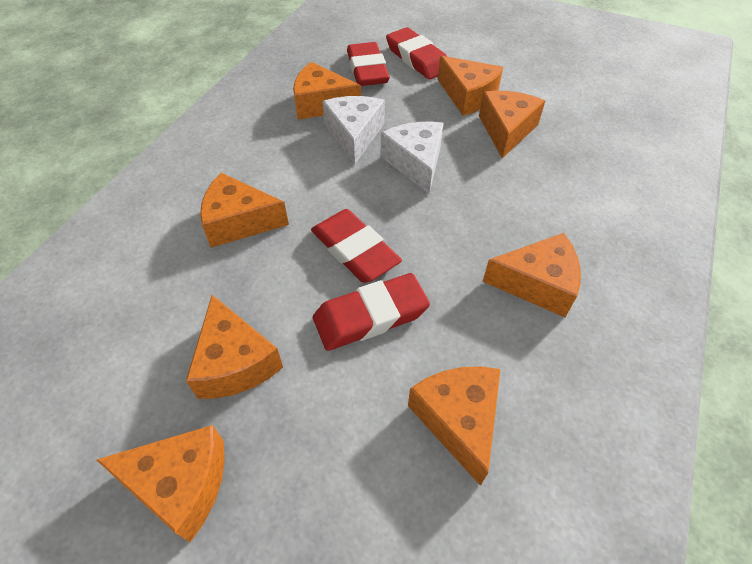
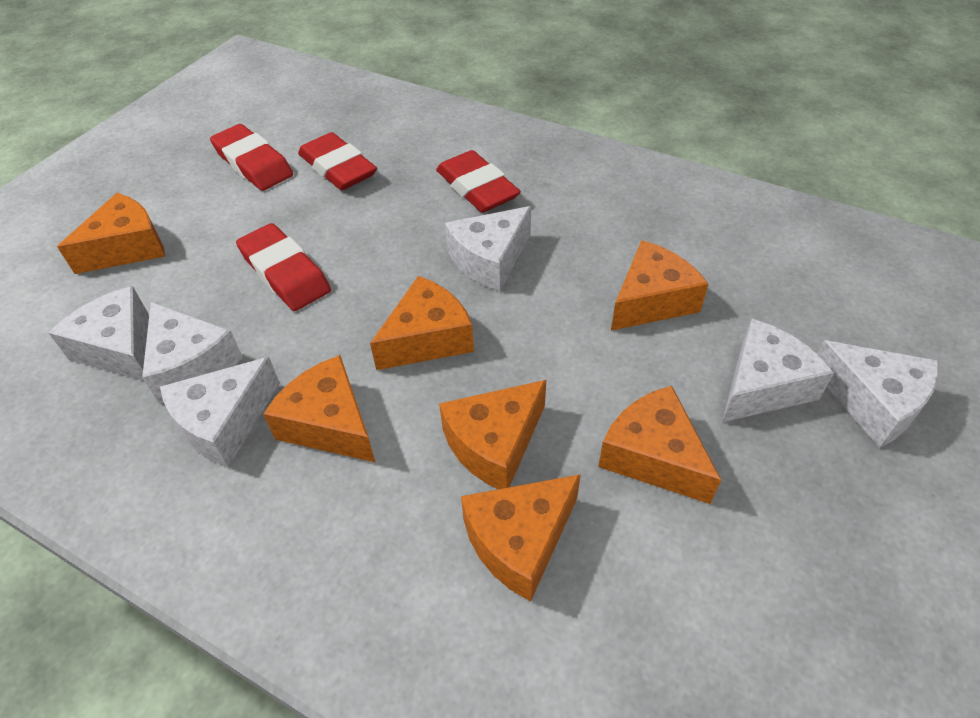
orange cheese: [97,425,225,542] [186,295,283,399] [200,173,289,248] [293,62,361,120] [408,367,500,486] [438,56,503,116] [479,91,545,158] [483,233,581,317] = 8 -> [57,193,165,274] [263,355,375,462] [370,276,474,370] [439,380,546,489] [461,474,581,601] [598,386,721,504] [611,240,709,331] = 7
white cheese: [322,96,385,164] [381,121,444,194] = 2 -> [49,286,149,381] [142,302,243,404] [160,357,280,468] [445,206,531,291] [722,319,834,422] [817,340,939,448] = 6

